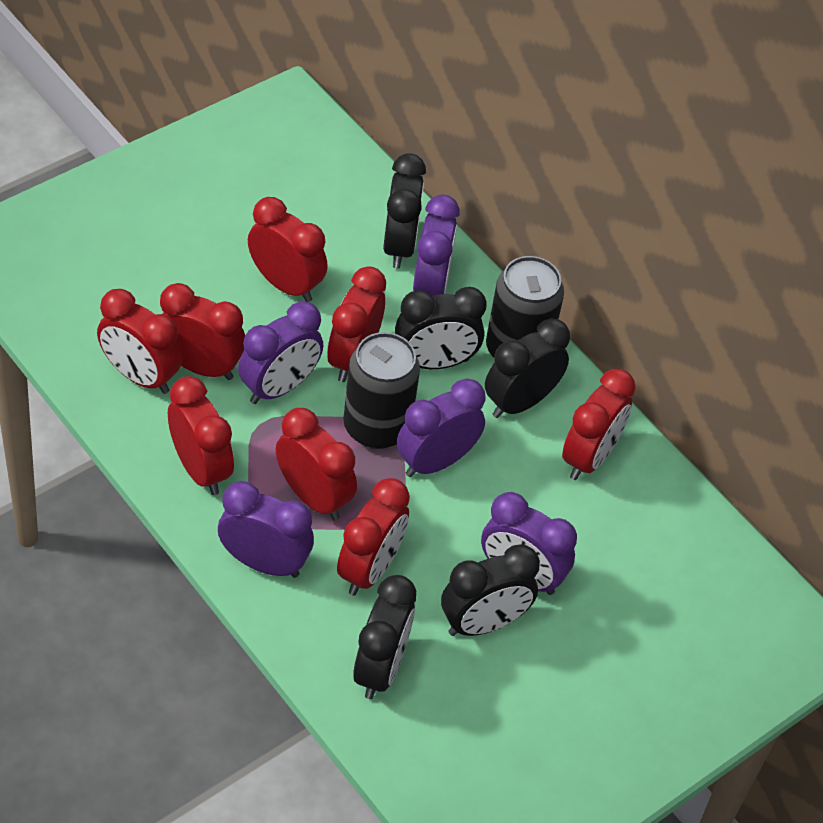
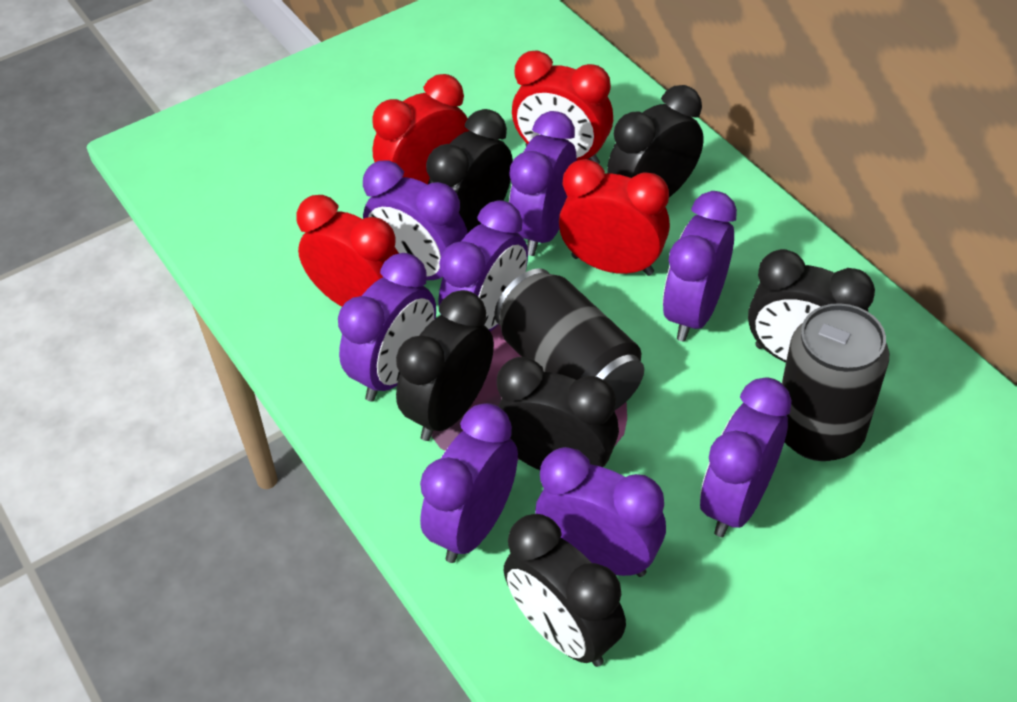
black clock: [353,575,416,699] [383,153,426,269] [395,287,487,369] [441,544,540,636] [485,318,570,418] = 5 -> [396,290,494,441] [426,109,513,233] [497,357,619,470] [504,514,626,667] [607,85,703,197] [748,249,875,363] = 6
purple clock: [218,481,314,578] [238,301,323,404] [397,378,486,477] [413,195,460,296] [481,492,577,595] = 5 -> [338,253,436,402] [363,160,468,280] [420,403,518,563] [438,200,528,332] [509,111,577,256] [535,447,666,577] [663,191,737,341] [700,378,792,537] = 8
red clock: [97,289,183,394] [160,283,245,380] [168,376,234,495] [248,197,327,302] [276,408,357,520] [327,266,386,382] [337,478,410,596] [562,369,636,480] = 8 -> [296,195,399,307] [372,74,470,184] [512,50,613,164] [559,159,670,276] = 4

